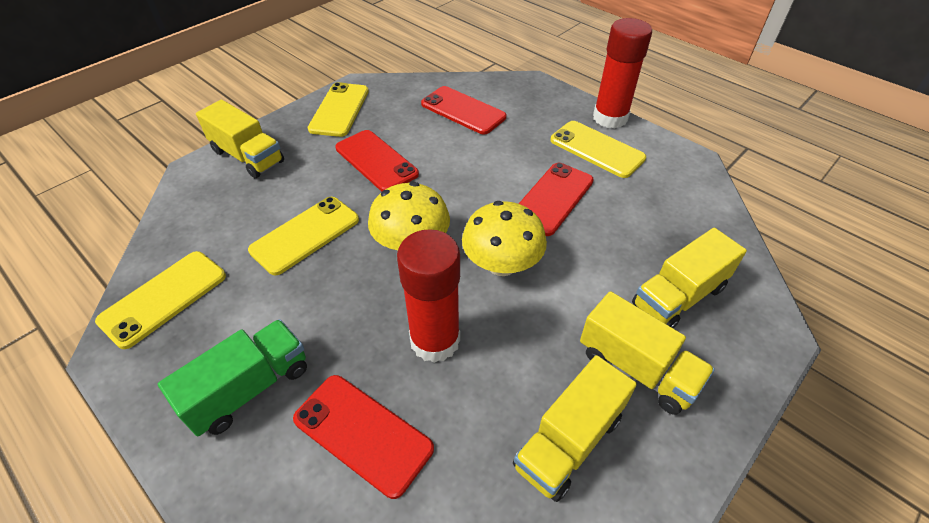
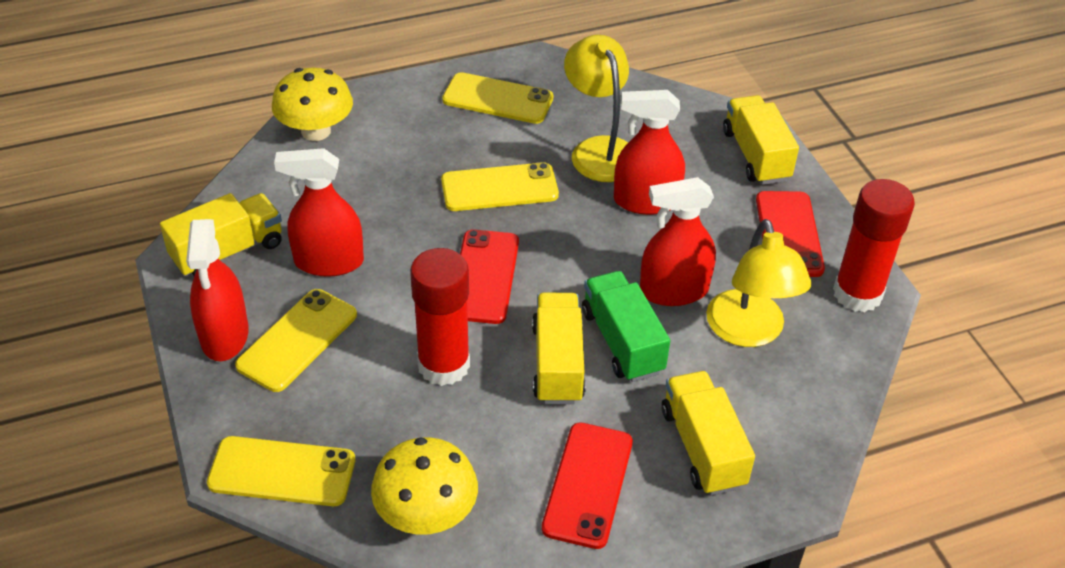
red phone: [293,375,434,499] [335,130,419,191] [421,86,506,134] [519,163,594,236] = 4 -> [460,229,519,324] [542,422,633,549] [756,191,825,277] = 3
red spray bottle: none = 0 -> [186,219,249,361] [274,148,364,277] [614,90,685,215] [640,177,716,306] = 4
yellow lamp: none = 0 -> [564,35,629,182] [706,219,811,347] = 2

